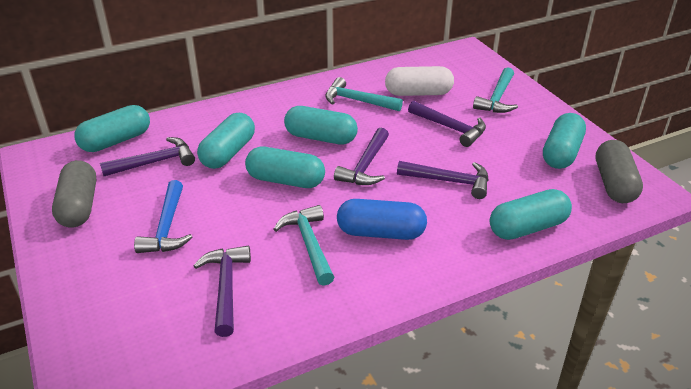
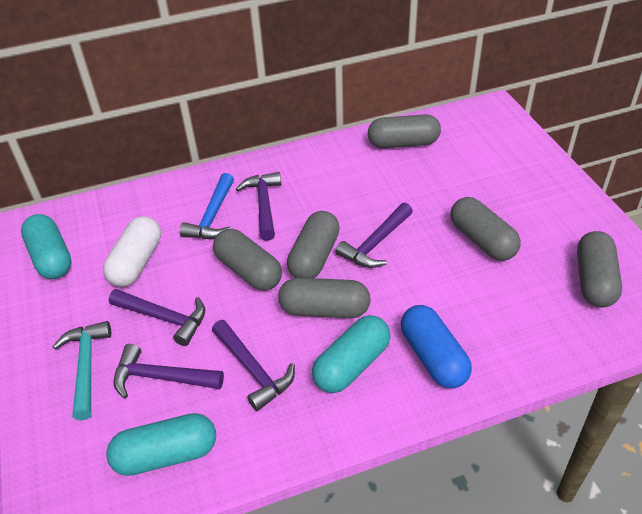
grey capsule: [52,160,96,227] [595,140,643,203] = 2 -> [213,229,282,291] [278,278,371,318] [287,211,340,278] [368,114,441,148] [450,197,521,261] [577,231,622,307] = 6
turquoise capsule: [74,105,150,152] [197,113,255,169] [245,147,325,188] [284,106,358,145] [490,189,572,240] [543,113,586,169] = 6 -> [21,214,71,279] [106,413,216,476] [312,315,391,393] = 3
turquoise hammer: [273,205,335,286] [325,77,403,111] [473,67,518,113] = 3 -> [53,321,111,420] = 1

